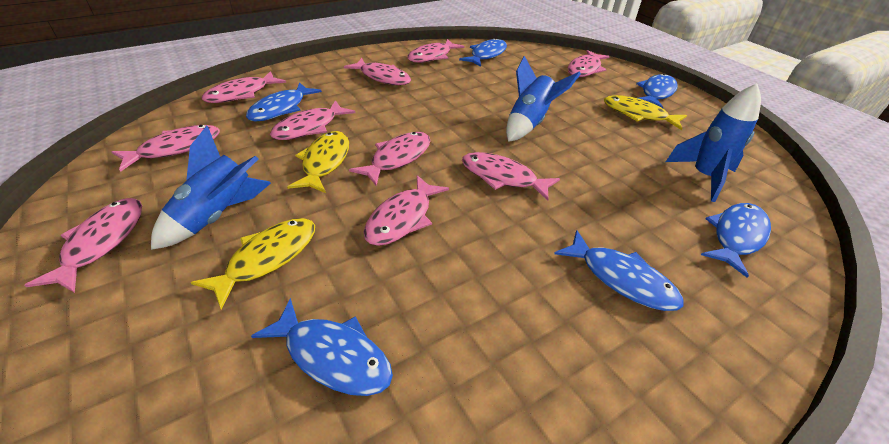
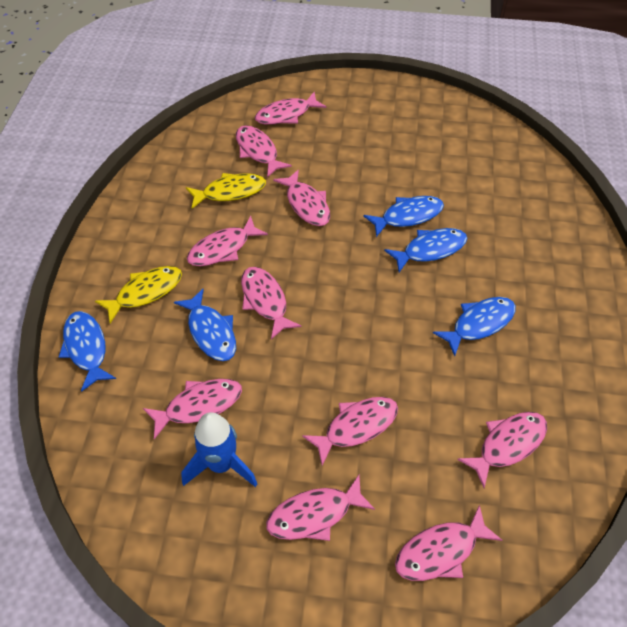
blue fish: [246,82,322,122] [251,298,393,396] [459,38,507,67] [554,230,684,311] [636,74,678,108] [701,203,771,278] = 6 -> [59,311,116,392] [174,289,236,361] [363,196,444,237] [384,228,467,272] [433,297,516,356] = 5
blue rocket: [151,126,271,250] [506,56,581,142] [666,83,761,202] = 3 -> [181,412,257,487] = 1
yellow fish: [191,218,315,309] [287,131,349,193] [604,95,687,130] = 3 -> [95,266,182,324] [186,173,266,209] = 2

